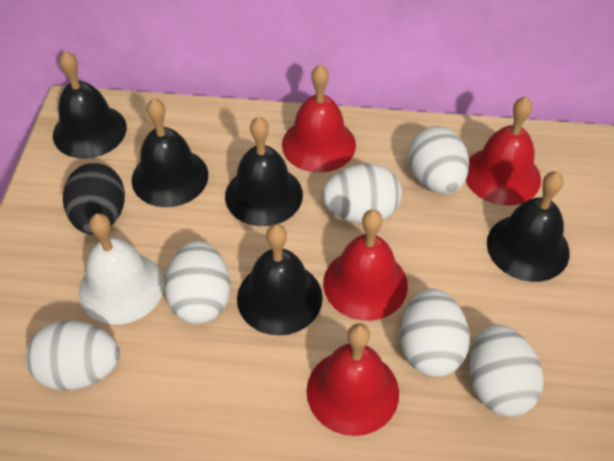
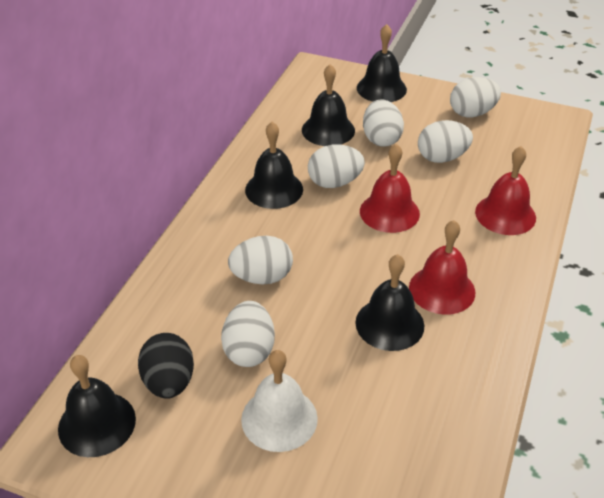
red bell: [282,64,356,173] [306,323,399,436] [323,209,408,321] [465,97,541,206] = 4 -> [360,144,420,233] [409,220,475,315] [475,146,536,235] = 3

